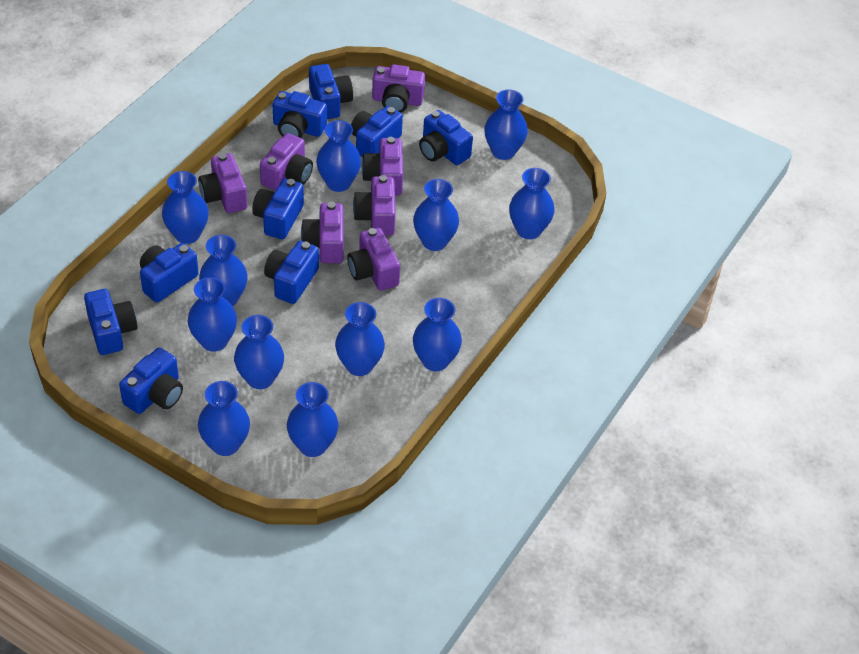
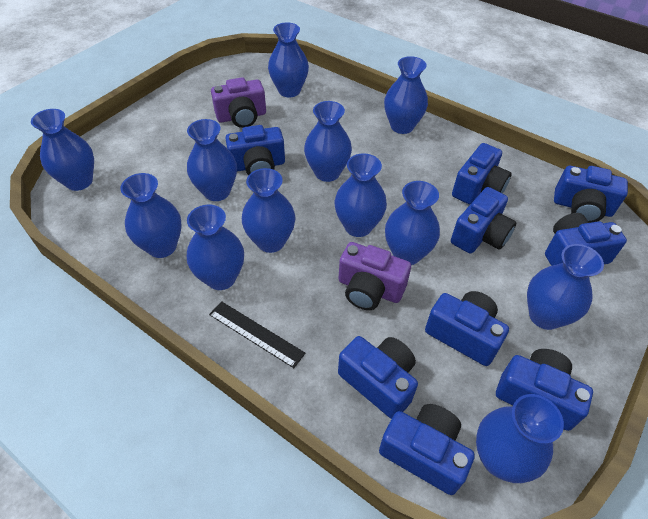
black ruler: none = 0 -> [209,301,305,368] = 1
purple camera: [198,153,248,213] [260,133,313,191] [301,202,344,263] [347,228,400,291] [353,175,396,236] [362,137,403,196] [372,64,425,113] = 7 -> [211,77,266,128] [339,242,411,310] = 2

